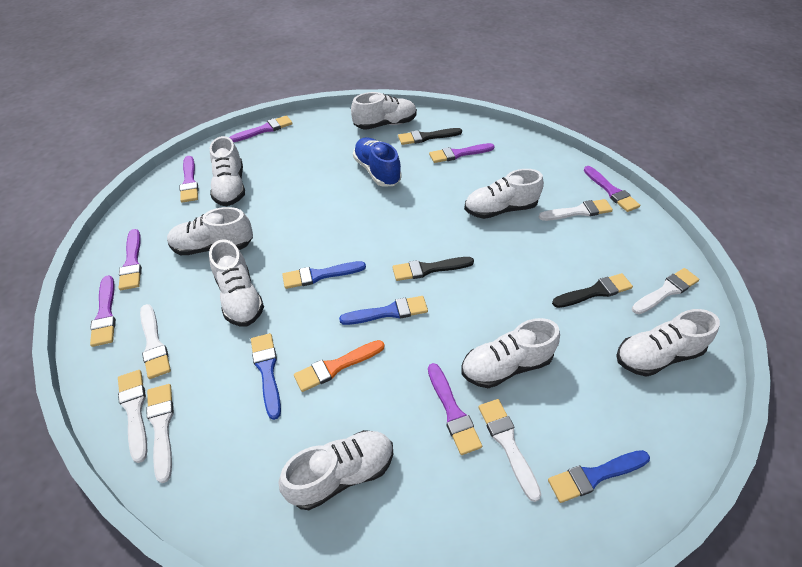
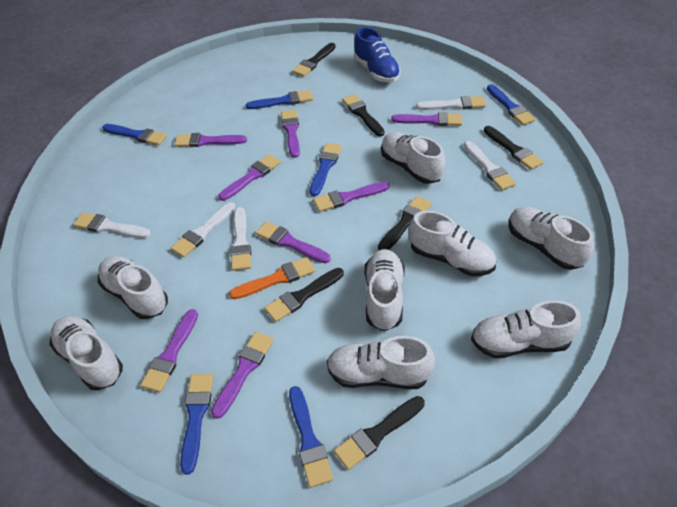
black brush: [392,257,474,281] [398,128,462,145] [552,273,633,308] = 3 -> [265,268,344,322] [292,43,336,77] [334,396,425,470] [342,94,385,136] [378,196,432,250] [484,126,543,170] = 6
blue brush: [251,333,281,420] [282,261,366,289] [339,296,428,325] [548,450,650,503] = 4 -> [102,124,167,145] [180,374,213,475] [246,90,313,109] [289,386,333,488] [310,143,342,196] [487,84,536,125] = 6
purple brush: [90,276,116,347] [119,229,142,290] [180,156,198,203] [230,116,293,142] [428,363,482,455] [429,143,495,163] [584,166,640,212] = 7 -> [140,309,198,392] [175,133,247,147] [211,332,274,419] [218,154,281,201] [256,221,331,263] [281,110,300,158] [313,182,389,212] [391,112,462,126] = 8
white brush: [118,370,147,463] [140,304,171,379] [146,384,174,483] [478,399,541,502] [539,199,613,221] [632,268,699,314] = 6 -> [73,212,151,238] [171,202,236,258] [230,207,251,271] [416,96,486,110] [464,141,516,190] = 5

